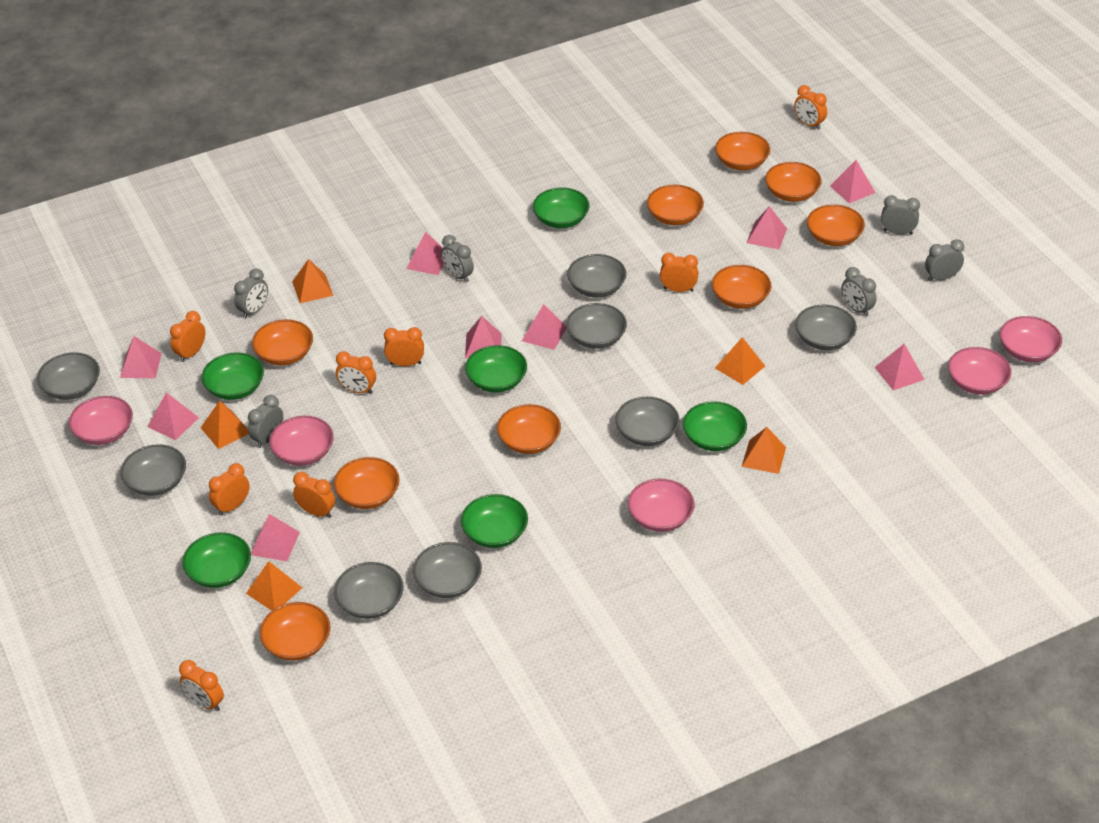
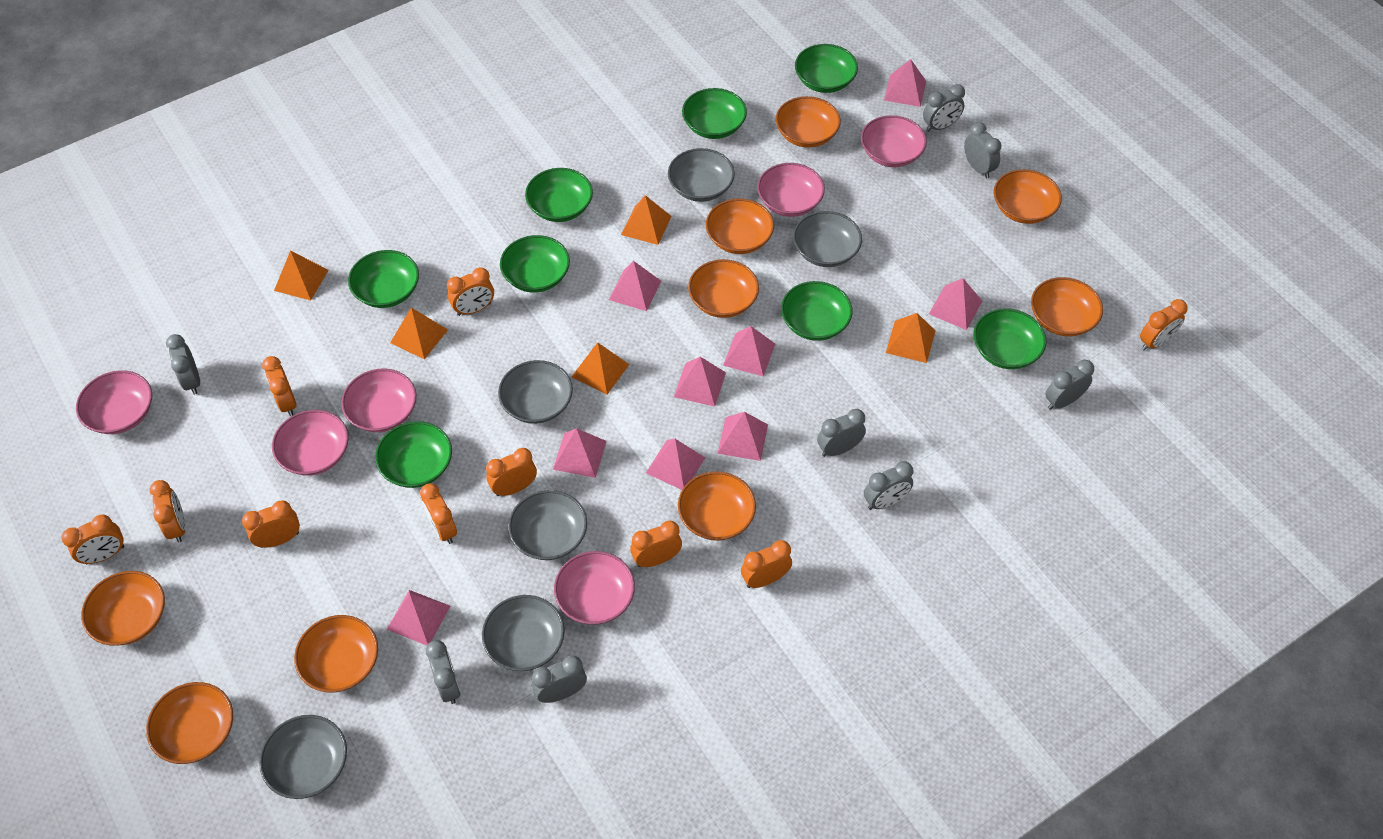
green bowl: [182,532,251,588] [201,352,264,400] [461,494,528,548] [465,345,527,392] [533,187,590,228] [683,401,747,451] = 6 -> [348,250,419,308] [375,421,452,488] [500,235,570,292] [525,168,593,222] [682,88,747,139] [781,281,853,341] [795,44,858,93] [973,308,1046,369] = 8
grey bowl: [37,352,100,400] [120,444,186,496] [334,562,404,619] [413,542,482,598] [566,303,627,349] [567,254,626,297] [615,397,680,446] [795,305,857,350] = 8 -> [259,715,347,799] [482,595,565,671] [498,360,573,424] [508,490,587,560] [668,148,735,202] [793,211,862,267] = 6
grey clock: [234,268,268,319] [248,395,283,448] [441,235,474,283] [842,267,877,317] [881,195,920,235] [925,239,964,281] = 6 -> [166,334,200,395] [426,640,460,704] [532,656,587,703] [817,409,866,457] [864,461,913,510] [923,84,965,132] [964,122,1002,179] [1046,359,1094,410] = 8
orange clock: [170,311,205,362] [179,660,224,711] [209,463,250,516] [293,472,335,518] [336,351,376,394] [384,327,424,366] [660,253,699,292] [794,85,827,130] = 8 -> [61,515,124,564] [149,480,186,543] [242,500,300,548] [262,356,297,416] [420,484,457,544] [447,267,494,316] [486,448,537,496] [630,521,682,567] [741,540,792,588] [1140,299,1188,351] = 10
pink bowl: [69,396,133,445] [269,416,334,466] [628,479,694,532] [948,347,1012,395] [999,316,1062,362] = 5 -> [76,370,152,434] [272,410,349,476] [341,368,417,432] [554,551,635,625] [757,163,825,217] [861,115,927,167] = 6

